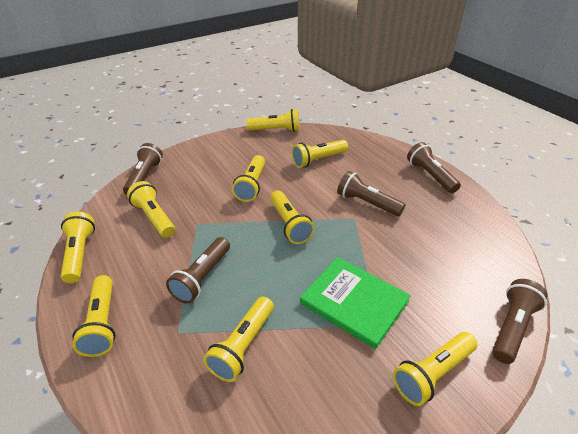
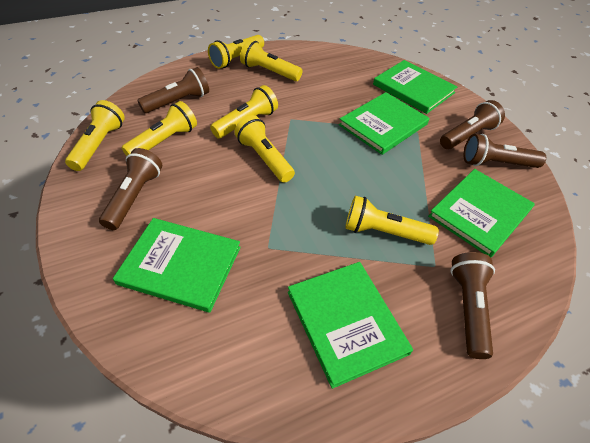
green book: [300,257,411,349] = 1 -> [113,218,241,313] [288,262,413,389] [339,92,429,155] [373,60,457,114] [428,169,535,257] = 5
yellow flashlight: [61,212,95,283] [72,275,116,357] [127,181,175,238] [203,297,274,382] [232,155,265,202] [246,109,300,132] [270,190,315,244] [291,140,348,168] [393,332,477,406] = 9 -> [65,100,125,171] [122,101,197,156] [208,35,264,69] [210,85,278,138] [234,115,295,183] [240,39,303,81] [345,196,439,245] = 7

